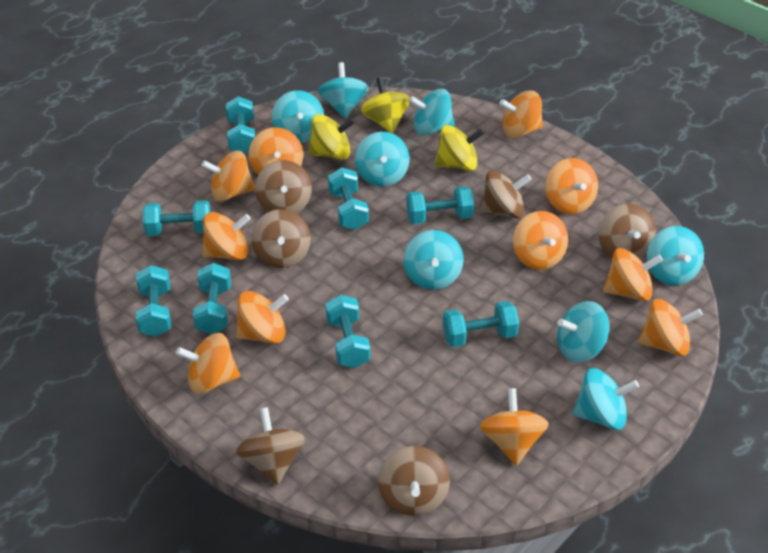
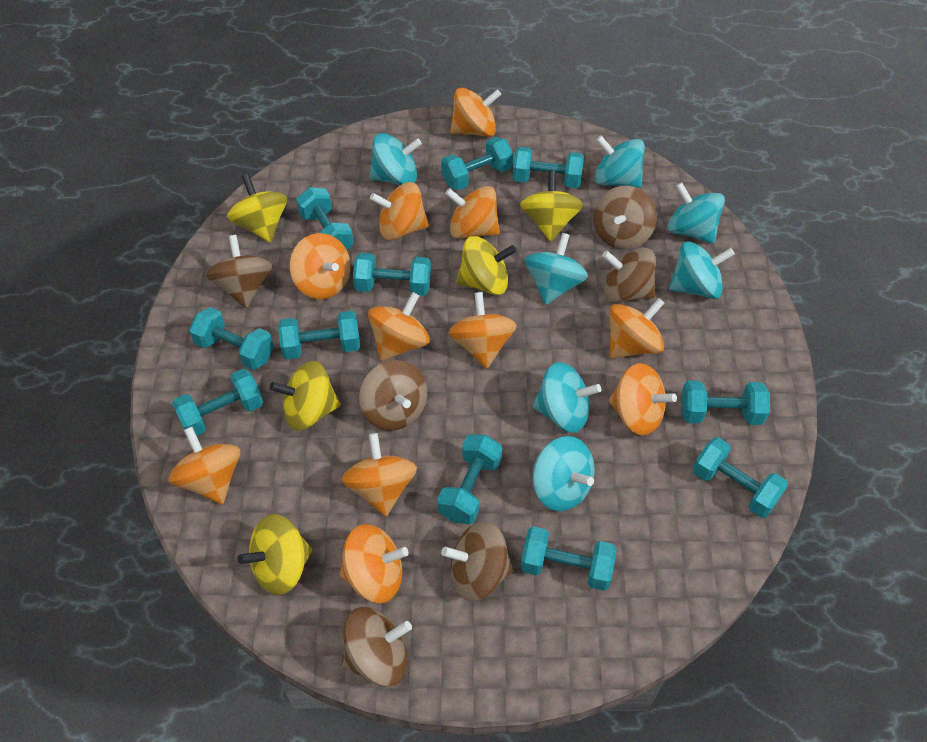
turquoise dumbbell: [136,265,171,336] [143,200,211,236] [193,263,231,334] [226,96,255,154] [325,295,370,368] [328,167,369,230] [406,186,474,224] [443,301,519,347] = 8 -> [172,369,263,436] [189,307,274,370] [278,311,360,359] [296,187,354,250] [353,253,431,296] [437,434,503,524] [441,137,513,190] [512,147,584,188] [520,526,616,591] [681,381,770,425] [693,437,788,518] = 11
turquoise spinning top: [272,90,324,143] [318,62,369,119] [355,132,409,187] [403,230,464,290] [409,89,455,136] [557,301,609,363] [573,368,639,430] [647,226,704,285] = 8 -> [370,133,422,185] [524,233,588,305] [533,362,601,433] [533,436,595,512] [595,136,645,188] [668,182,725,244] [669,241,735,299] = 7
yellow spinning top: [308,114,355,160] [360,77,410,134] [435,125,484,171] = 3 -> [227,174,287,242] [237,514,312,595] [269,361,341,431] [456,236,516,295] [520,171,583,241] = 5

